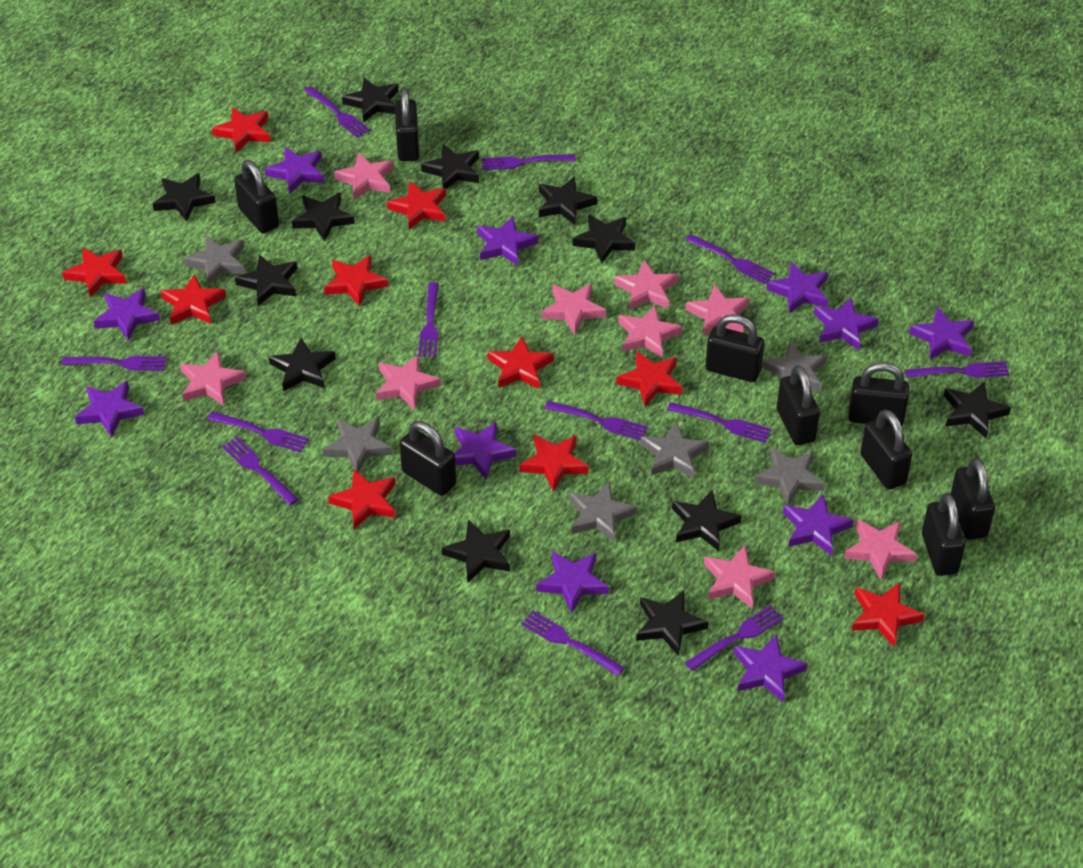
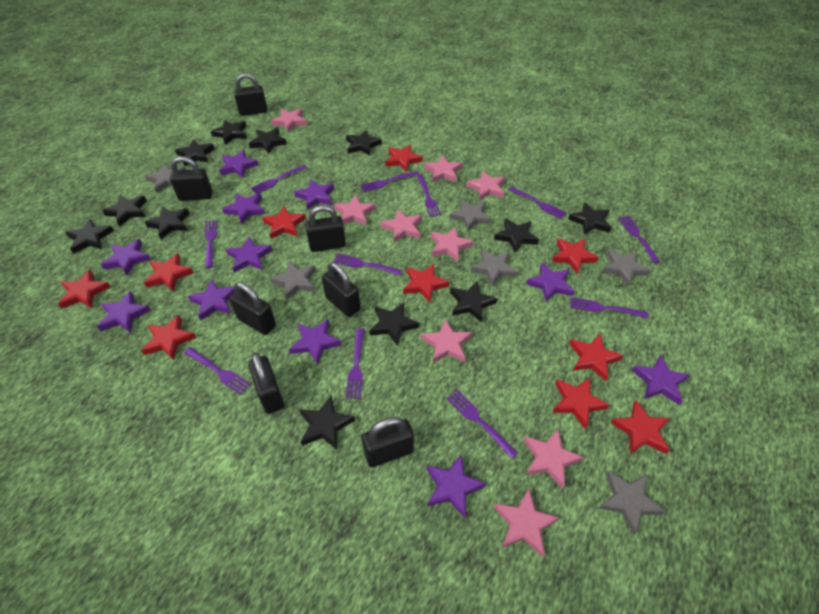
black padlock: [234,160,279,233] [395,88,419,161] [400,421,456,496] [706,314,764,382] [777,365,820,445] [848,362,909,426] [861,409,912,490] [922,493,965,576] [951,458,995,540] = 9 -> [170,156,213,201] [230,282,276,335] [234,73,268,116] [248,352,284,414] [305,205,346,252] [322,262,361,317] [362,417,414,467] = 7
purple fork: [62,356,167,371] [207,412,309,452] [222,437,298,505] [304,86,370,138] [418,282,439,357] [482,154,576,170] [521,610,625,676] [544,401,648,441] [667,402,771,443] [685,234,775,284] [685,605,784,671] [905,361,1010,378] = 12 -> [184,347,251,395] [205,220,218,268] [251,165,307,194] [333,253,402,276] [345,328,365,399] [360,171,420,192] [417,175,441,217] [447,390,518,459] [508,187,566,219] [570,297,649,318] [618,216,660,263] = 11

